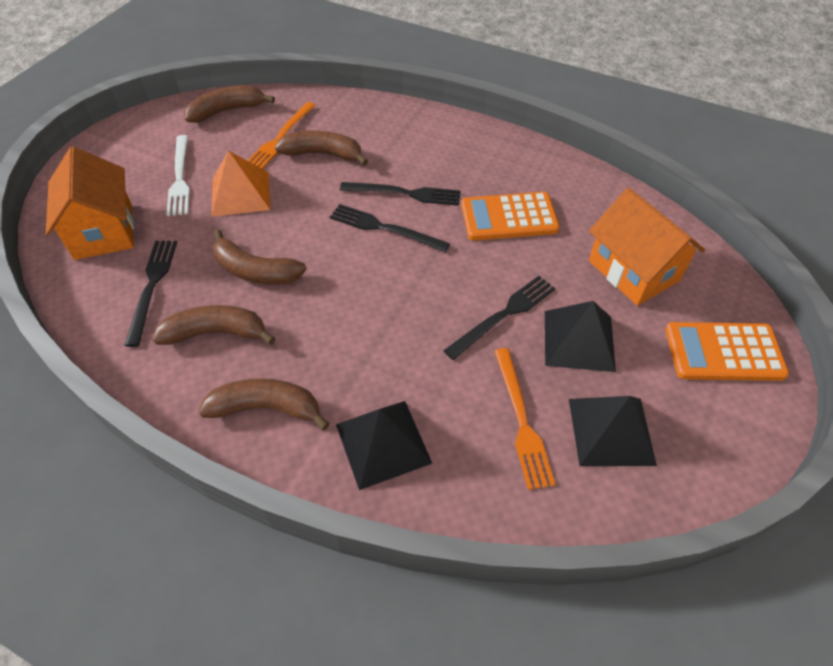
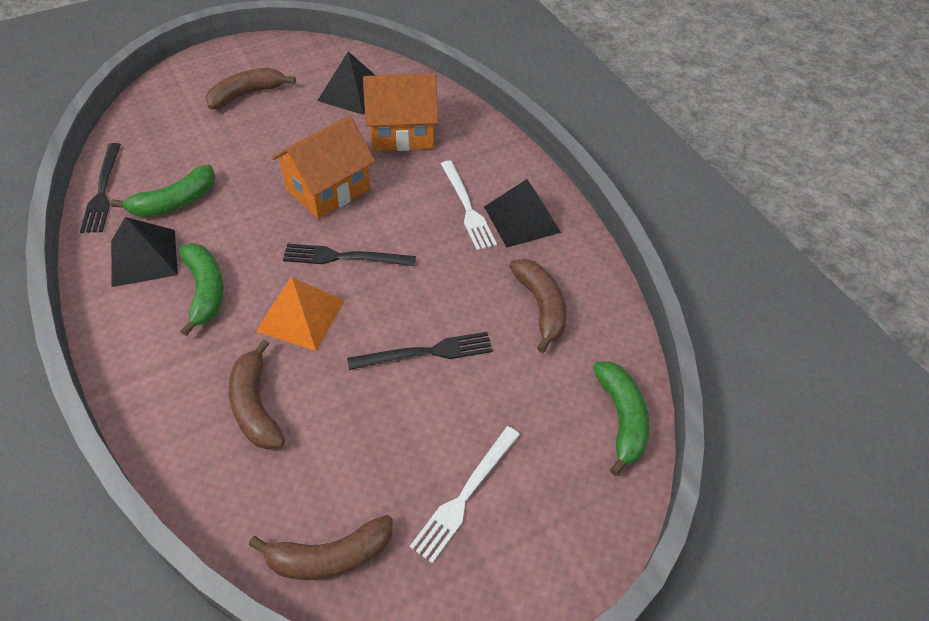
black fork: [124,241,177,347] [330,204,450,253] [340,182,461,206] [443,276,556,360] = 4 -> [80,143,121,233] [283,244,416,266] [347,332,493,370] = 3
brown banana: [152,305,275,345] [184,86,275,123] [198,378,329,430] [213,229,307,285] [275,130,368,166] = 5 -> [205,68,296,109] [229,339,285,450] [249,515,392,580] [509,259,567,353] = 4
green banana: none = 0 -> [111,165,215,217] [179,243,224,336] [593,362,650,476] = 3
orange calculator: [461,192,560,240] [665,322,789,381] = 2 -> none = 0
orange fork: [248,102,316,169] [494,348,556,490] = 2 -> none = 0
white fork: [166,135,190,216] = 1 -> [410,426,520,563] [441,160,497,250] = 2

